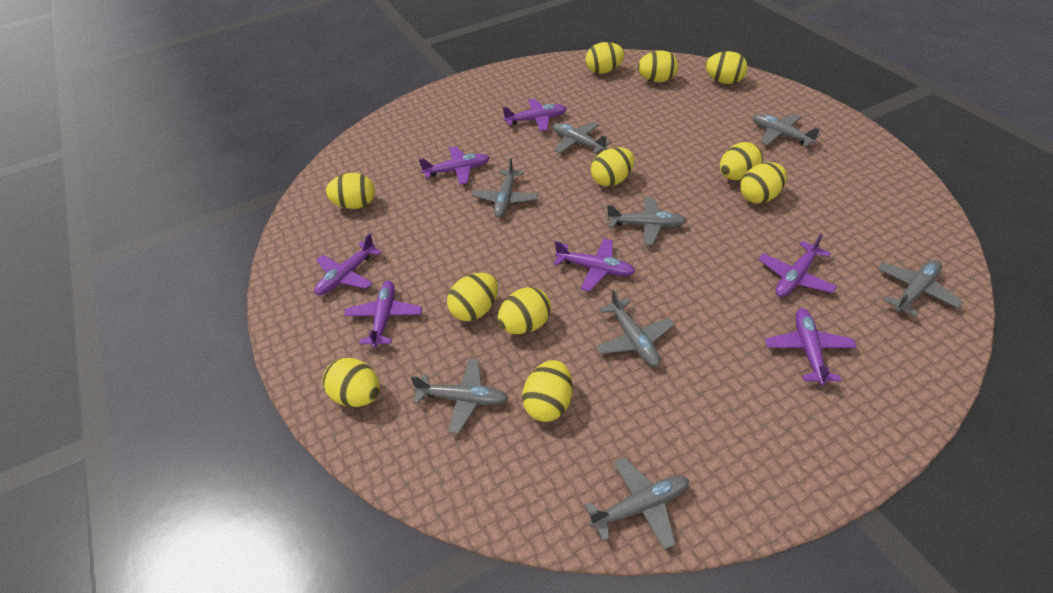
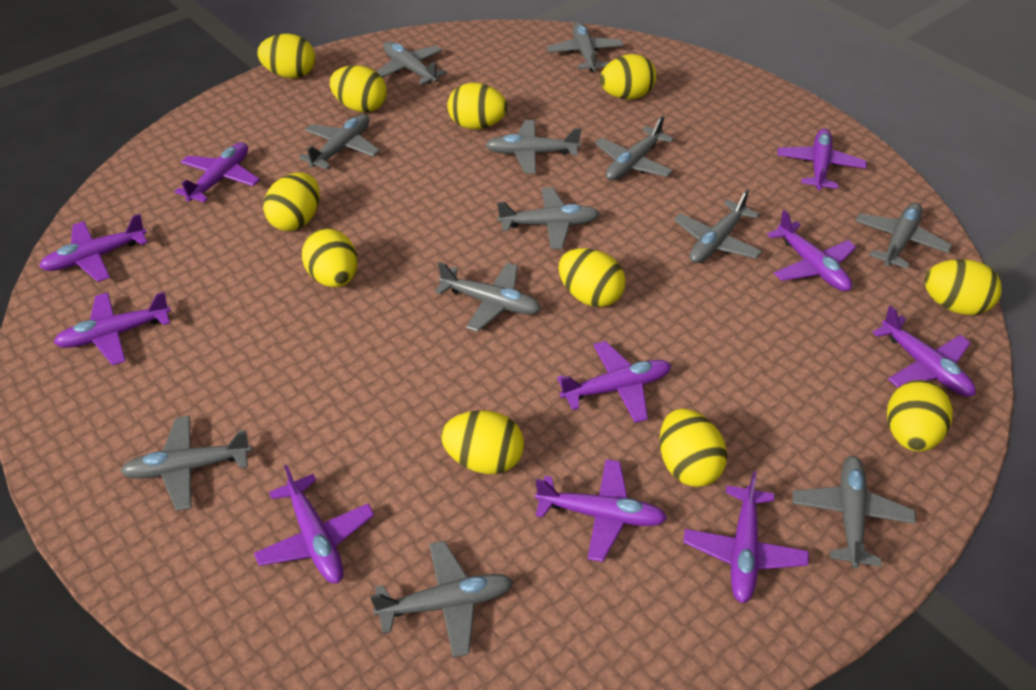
grey plane: [410,359,509,434] [472,158,539,218] [553,122,611,154] [585,457,689,550] [596,290,674,367] [607,197,687,245] [753,114,820,147] [877,260,963,317] = 8 -> [120,415,252,511] [299,114,380,169] [370,541,514,658] [376,41,447,85] [435,262,541,332] [485,120,581,174] [497,187,600,249] [547,22,624,71] [595,115,674,180] [674,189,762,263] [792,456,916,569] [855,202,952,269] = 12
purple plane: [314,233,382,295] [344,281,422,348] [419,146,490,185] [502,98,567,131] [553,238,635,292] [759,233,837,297] [765,308,857,386] = 7 -> [39,214,148,282] [54,292,171,365] [175,142,260,203] [254,465,374,583] [535,459,667,562] [557,341,671,423] [683,471,809,603] [767,210,856,291] [777,129,867,190] [872,305,976,397] = 10

